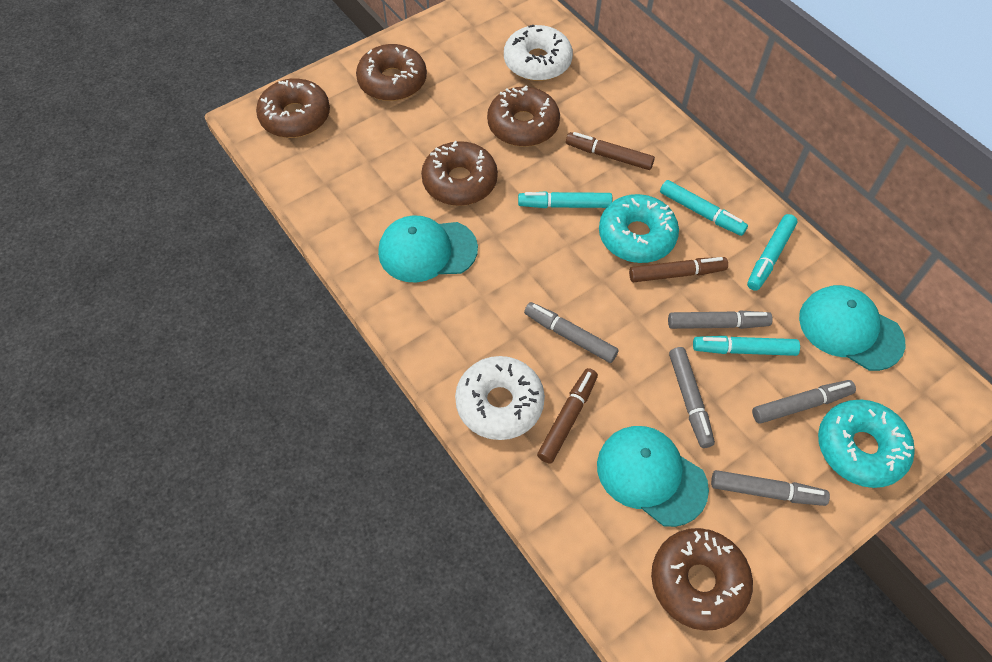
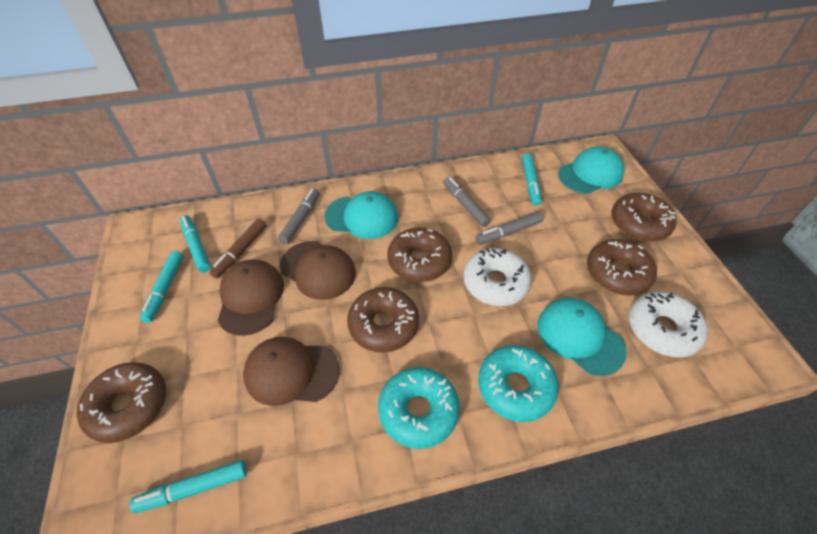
brown cap: none = 0 -> [218,260,284,336] [243,337,340,406] [280,241,356,300] = 3
brown marker: [537,368,598,464] [566,132,655,170] [629,257,728,282] = 3 -> [209,219,266,278] = 1
grey marker: [524,302,619,363] [668,310,773,329] [669,347,715,448] [711,470,830,506] [752,380,856,424] = 5 -> [278,188,320,244] [443,177,491,227] [476,211,543,245] = 3

